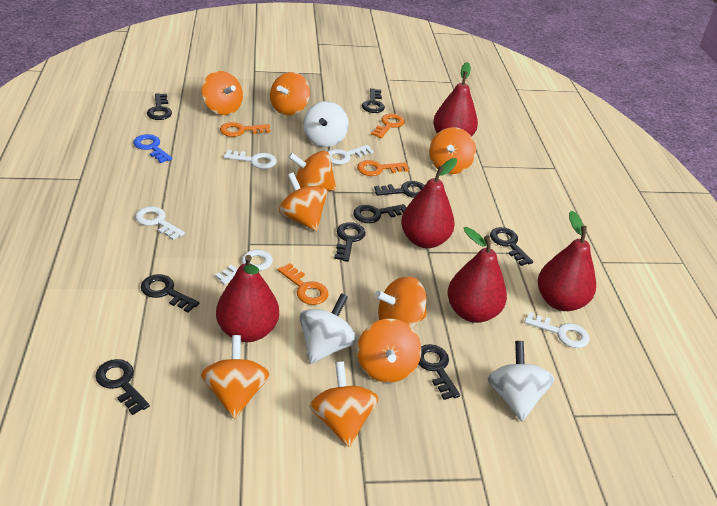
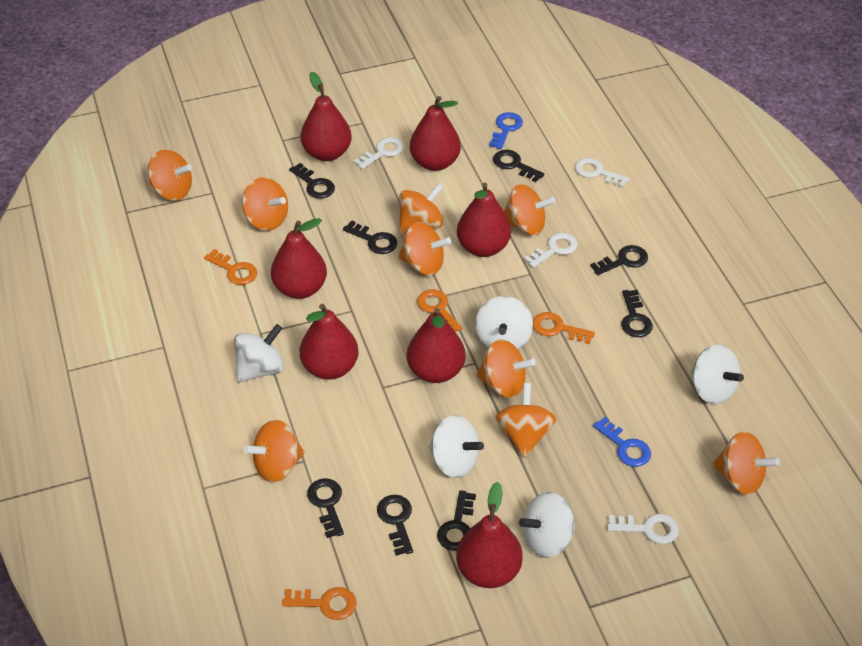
black key: [95,359,150,415] [141,274,200,313] [147,94,172,120] [334,222,366,262] [353,204,406,223] [362,88,385,113] [374,181,425,198] [418,344,460,400] [490,227,533,266] = 9 -> [289,163,335,199] [307,478,344,538] [343,220,397,254] [377,495,413,556] [437,490,476,551] [493,150,544,182] [590,245,648,275] [621,290,653,337] = 8
blue key: [133,134,172,163] = 1 -> [489,112,523,149] [593,417,651,467] = 2
red pear: [216,255,279,342] [401,158,457,248] [433,62,478,136] [447,227,507,323] [538,211,596,311] = 5 -> [271,218,327,299] [300,304,359,380] [301,72,352,161] [407,308,466,383] [410,96,461,171] [456,482,523,588] [457,182,511,257] = 7
white key: [135,206,185,240] [215,250,273,285] [224,150,277,169] [328,145,374,165] [524,312,590,348] = 5 -> [354,137,404,169] [524,233,578,268] [575,158,630,188] [607,514,679,544] = 4
white spinning top: [299,293,357,364] [303,101,349,147] [487,341,554,421] = 3 -> [234,324,284,383] [428,415,484,478] [475,296,533,349] [519,492,576,558] [691,345,744,404] = 5

